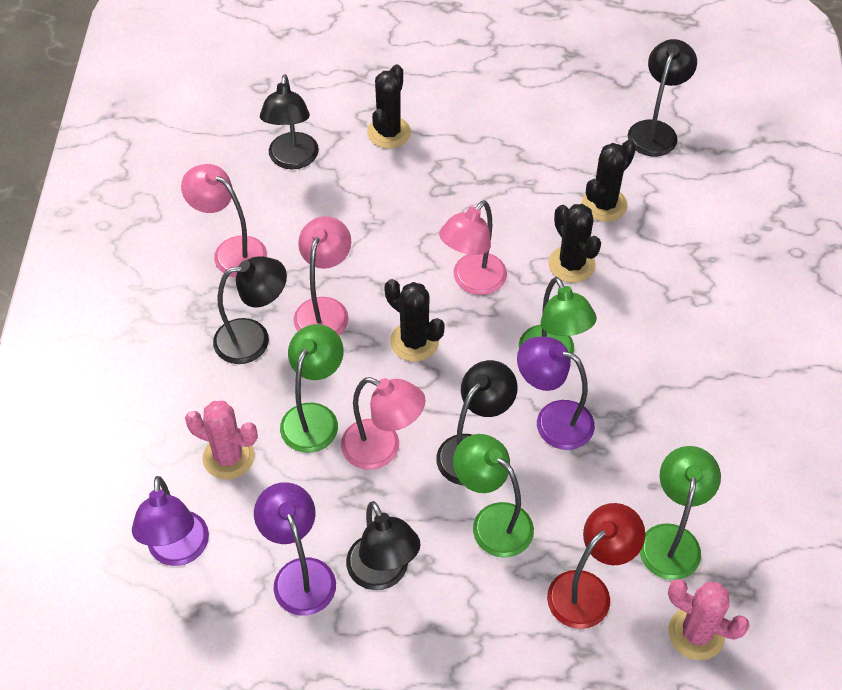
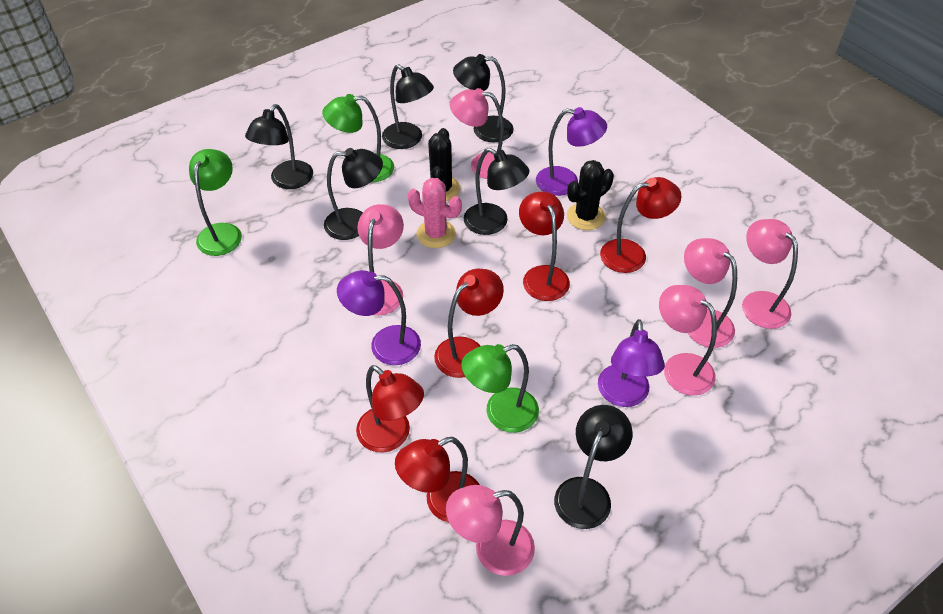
black cactus: [367,64,411,148] [384,279,445,362] [548,204,601,283] [582,140,636,222] = 4 -> [428,128,460,201] [567,160,614,230] = 2
black lamp: [213,256,287,364] [260,74,319,169] [346,501,421,590] [436,360,518,485] [628,39,697,157] = 5 -> [245,104,313,189] [324,148,383,240] [382,64,434,149] [453,54,514,143] [464,148,529,235] [554,405,633,529] = 6
green lamp: [280,324,344,453] [453,434,534,558] [519,277,597,360] [639,446,721,580] = 4 -> [189,149,242,256] [322,94,394,182] [461,344,539,433] = 3
pink cactus: [185,401,258,480] [668,579,750,660] = 2 -> [408,178,462,248] = 1
pink lamp: [181,164,267,277] [294,216,351,335] [341,377,425,470] [439,200,507,295] = 4 -> [357,204,404,315] [446,485,535,576] [450,88,504,179] [659,285,717,396] [684,238,737,348] [742,219,798,329] = 6
red lamp: [547,503,645,629] = 1 -> [356,365,424,453] [395,437,480,522] [434,269,504,378] [519,191,570,301] [600,177,681,273] = 5

